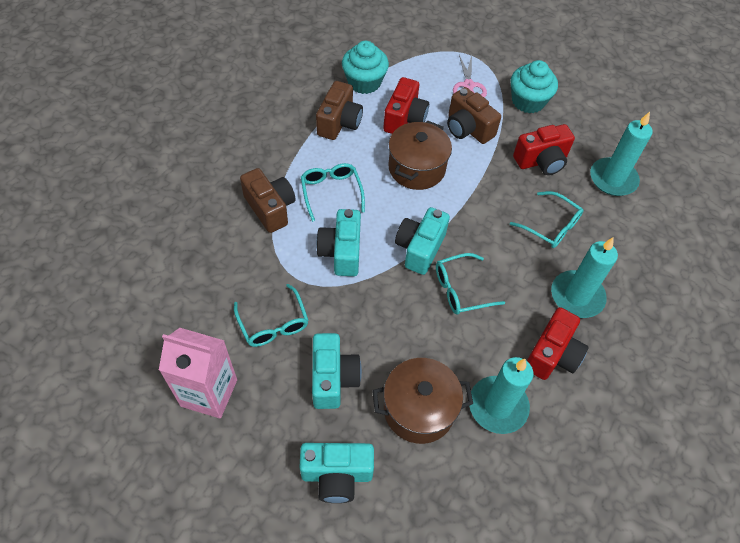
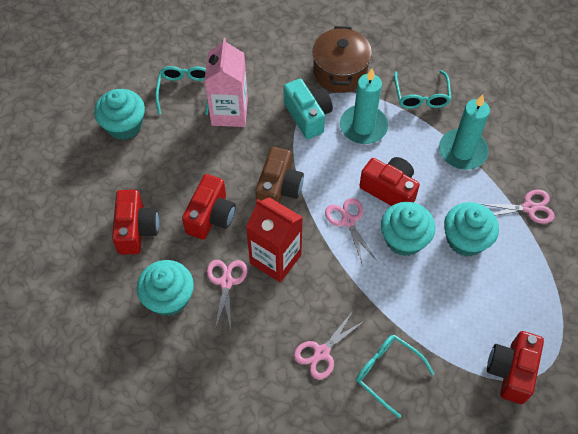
brown camera: [240,168,296,233] [316,81,363,140] [447,87,501,144] = 3 -> [255,147,304,203] = 1
brown pot: [372,358,473,444] [389,120,452,190] = 2 -> [312,26,372,93] = 1
pink scissors: [453,55,487,98] = 1 -> [207,260,247,330] [294,311,364,380] [325,198,377,266] [481,190,555,224] = 4
red camera: [383,77,429,134] [513,124,575,175] [527,307,589,380] = 3 -> [112,190,159,255] [182,174,236,240] [359,157,420,206] [487,331,544,404] = 4
red carton: none = 0 -> [246,197,303,283] = 1
turquoise camera: [299,443,374,503] [312,333,362,409] [316,209,361,276] [395,207,450,275] = 4 -> [284,79,333,139] = 1
turquoise candle: [470,357,534,434] [551,237,618,318] [590,112,653,196] = 3 -> [340,68,388,144] [439,94,490,170] = 2
turquoise cupcake: [342,41,389,94] [511,60,558,113] = 2 -> [94,89,145,140] [137,260,194,316] [381,202,435,256] [444,202,499,257] = 4
turquoise glasses: [234,284,308,347] [301,163,365,222] [436,253,505,314] [510,191,584,248] = 4 -> [155,66,209,115] [356,335,434,418] [394,70,451,109] = 3

